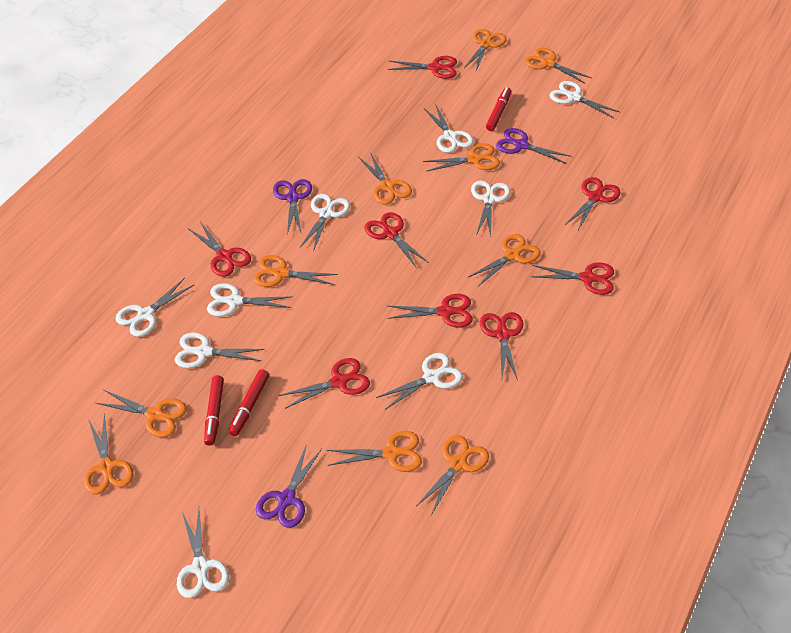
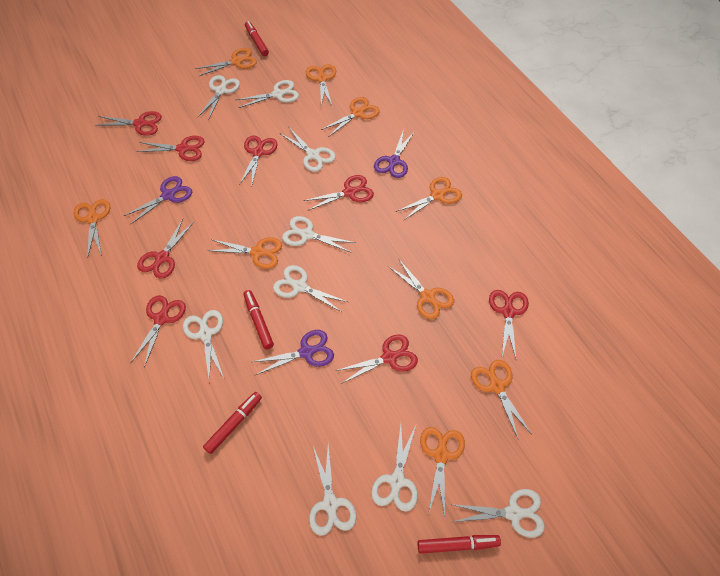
orange scissors: [84,413,134,494] [96,390,187,438] [253,255,338,287] [327,431,422,472] [358,152,412,204] [417,435,489,515] [423,143,500,172] [464,29,507,71] [468,234,540,286] [525,48,591,84] = 10 -> [74,199,110,258] [195,48,257,76] [207,237,282,269] [306,64,336,107] [321,97,380,137] [388,260,454,319] [396,177,462,221] [420,427,465,517] [471,360,532,438] = 9
red marker: [204,375,224,446] [229,369,269,436] [486,87,511,131] = 3 -> [203,392,262,454] [243,290,274,349] [245,21,269,56] [417,535,501,554] = 4

